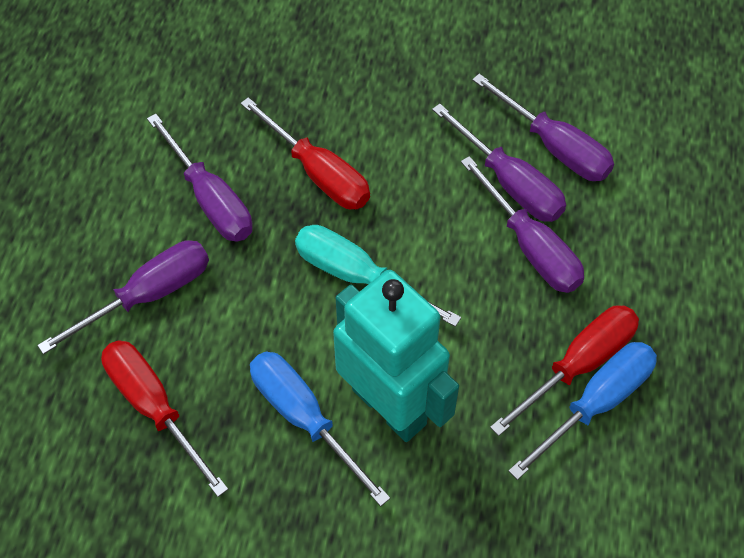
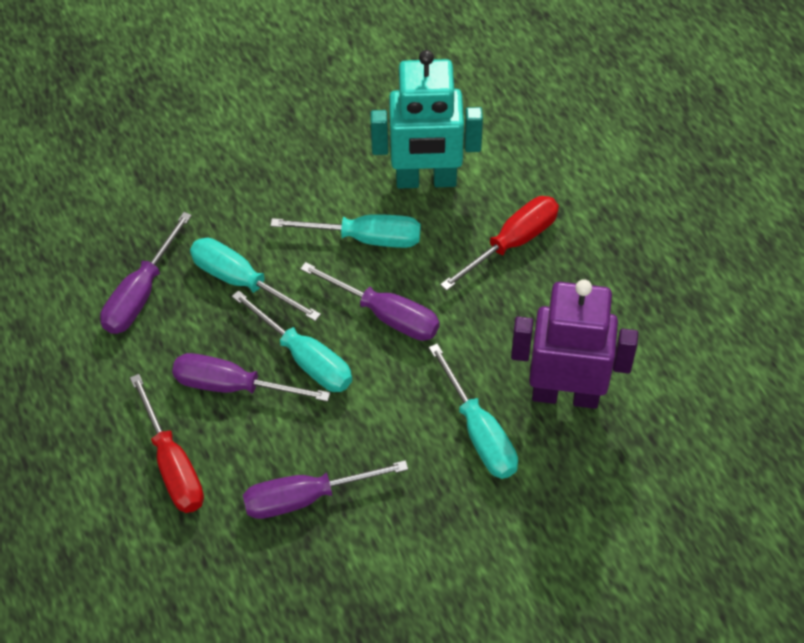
blue screwdriver: [250,352,390,506] [509,342,657,480] = 2 -> none = 0
purple robot: none = 0 -> [511,279,638,409] = 1
purple screwdriver: [37,240,209,354] [147,114,253,242] [432,104,566,222] [461,156,584,293] [472,74,614,181] = 5 -> [100,212,192,334] [172,353,330,402] [243,460,408,519] [300,262,439,341] = 4
red screwdriver: [101,340,228,497] [240,97,370,209] [490,305,639,436] = 3 -> [130,374,204,513] [440,196,559,291] = 2
turquoise screwdriver: [295,225,461,327] = 1 -> [190,238,321,321] [232,290,352,392] [270,214,421,248] [429,344,518,479] = 4

